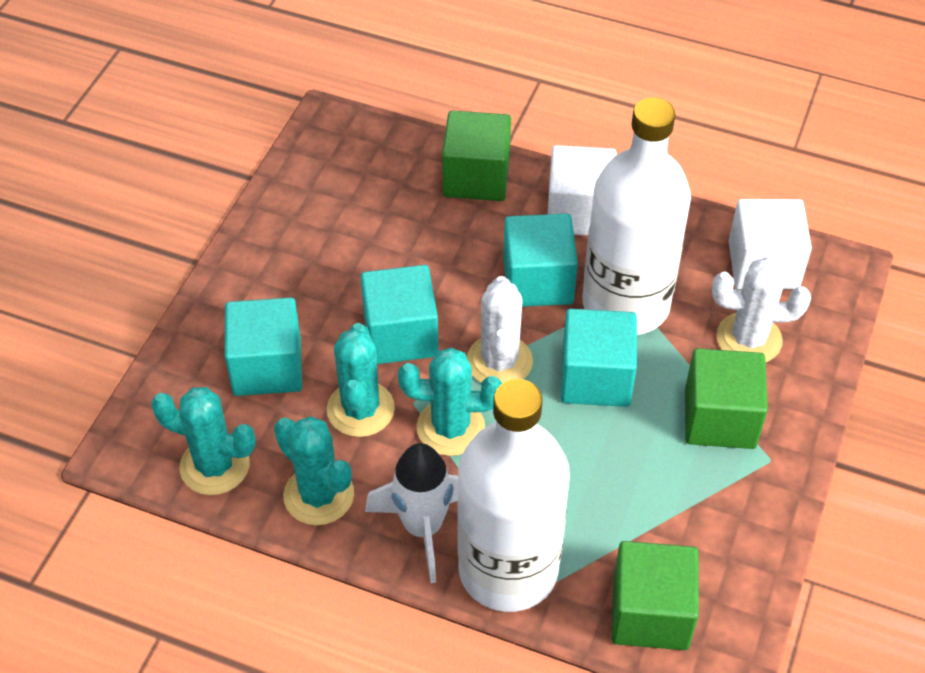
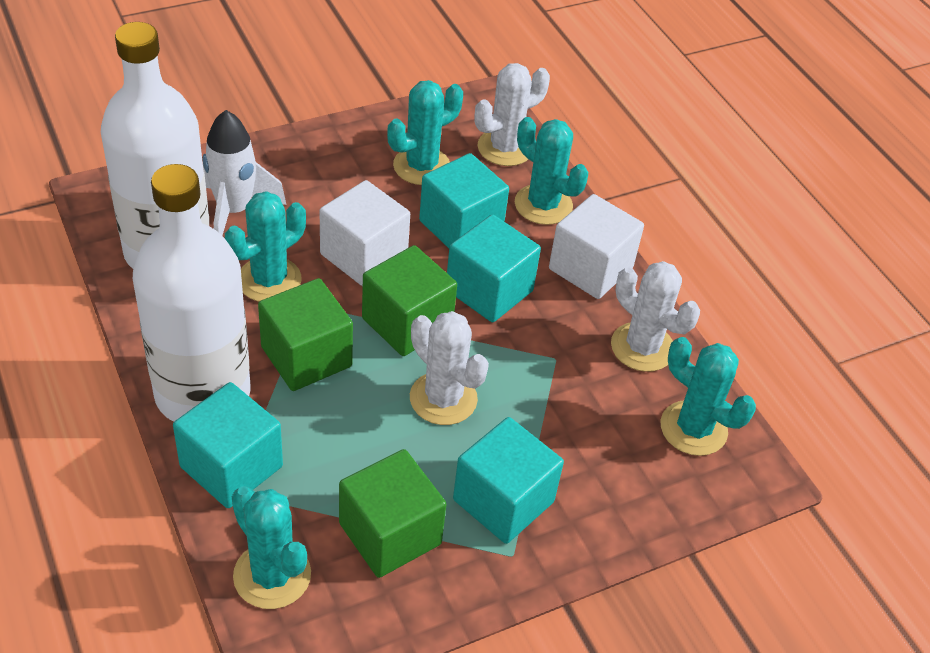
turquoise cactus: [151,387,256,495] [274,416,354,525] [327,323,395,437] [398,348,502,456] = 4 -> [225,191,306,302] [232,486,311,609] [387,80,463,185] [515,117,588,225] [661,337,756,456] = 5
white cactus: [467,276,533,383] [712,257,811,362] = 2 -> [410,311,489,425] [475,63,550,166] [611,261,700,372] = 3

